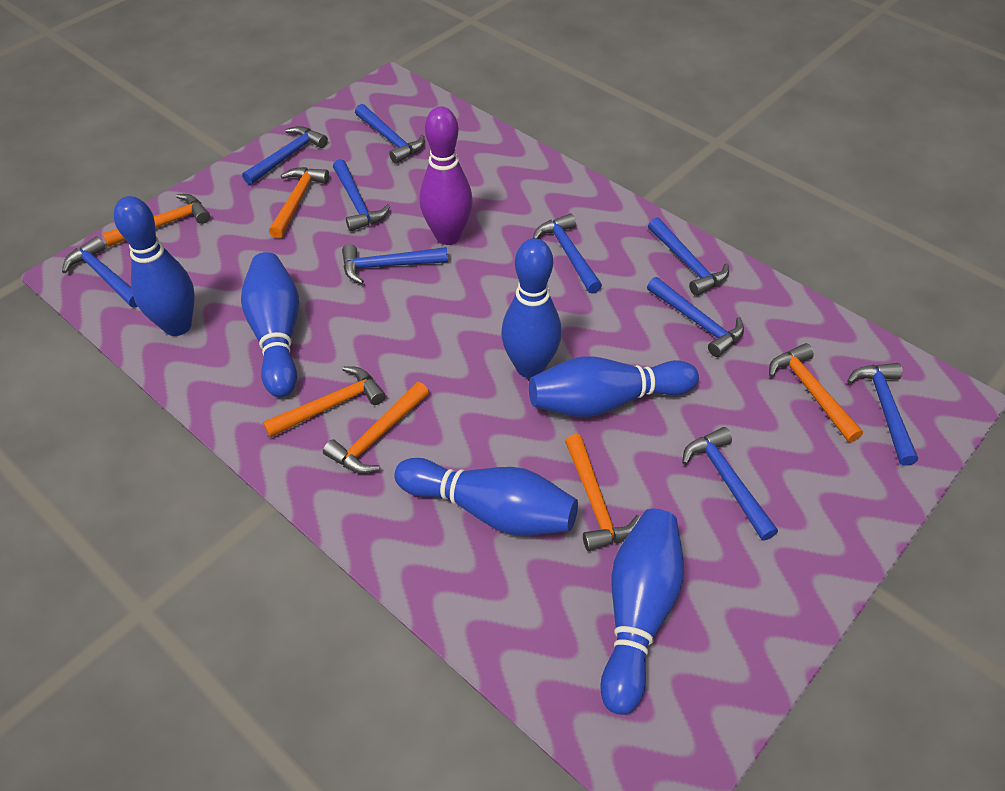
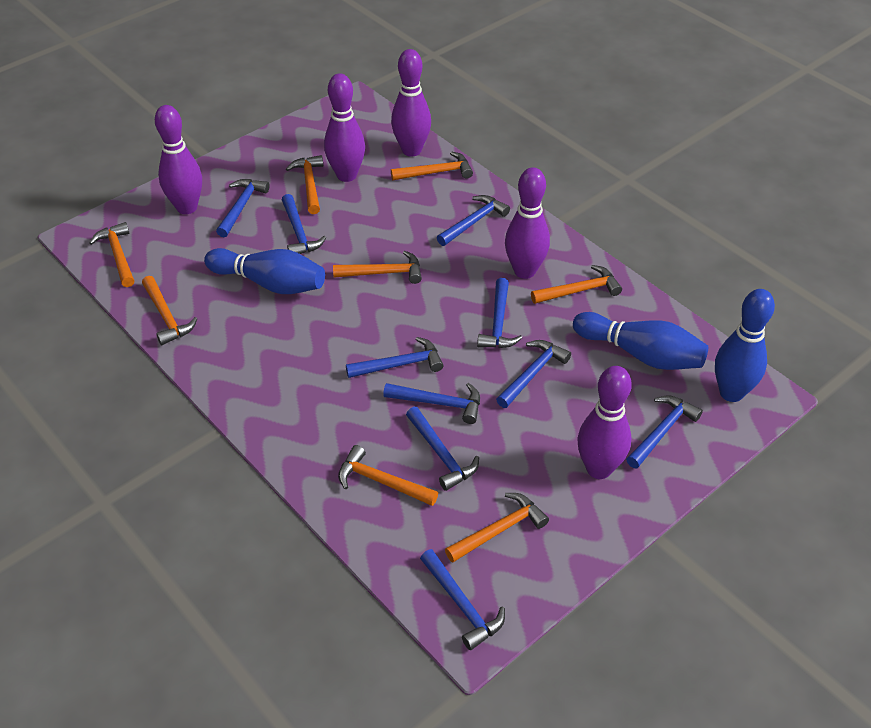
blue bowling pin: [114,196,195,336] [241,252,299,397] [394,458,578,536] [501,238,562,378] [529,356,699,417] [600,509,684,715] = 6 -> [204,248,325,294] [573,312,708,370] [715,289,775,402] = 3
orange hammer: [102,194,210,247] [263,366,386,438] [269,167,329,239] [323,382,429,473] [565,434,640,551] [769,343,863,442] = 6 -> [89,222,134,287] [142,276,197,345] [286,155,323,214] [333,251,422,284] [338,445,438,506] [391,151,473,180] [445,493,549,562] [531,265,622,304] = 8
purple bowling pin: [420,106,473,245] = 1 -> [155,105,202,214] [324,73,365,182] [391,49,431,156] [505,167,550,279] [577,366,632,479] = 5

